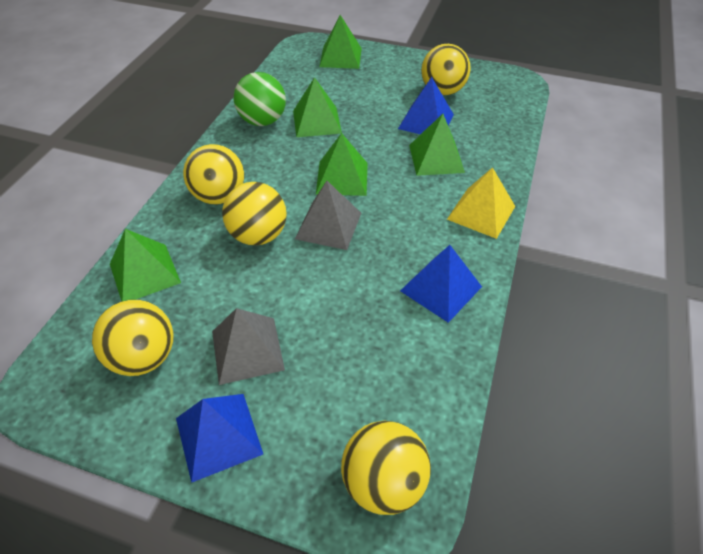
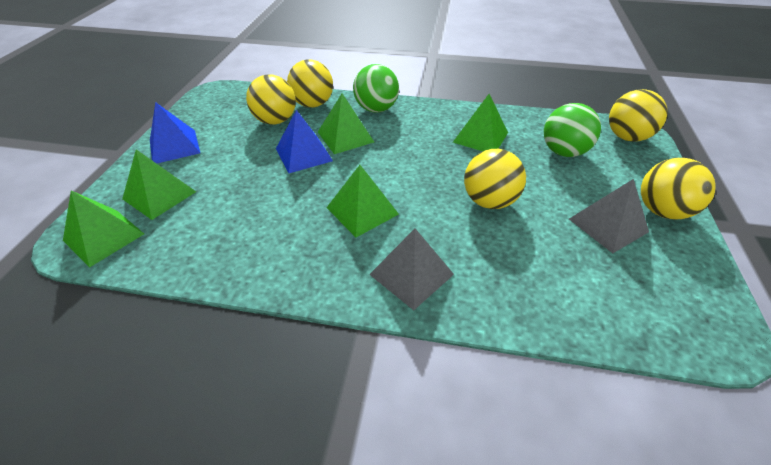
blue pyramid: [176,394,263,483] [398,77,454,134] [400,245,482,323] = 3 -> [150,102,200,164] [276,110,333,173] = 2
green ball: [234,72,286,126] = 1 -> [353,64,399,113] [544,103,601,157] = 2
yellow pyramid: [447,167,515,239] = 1 -> none = 0

